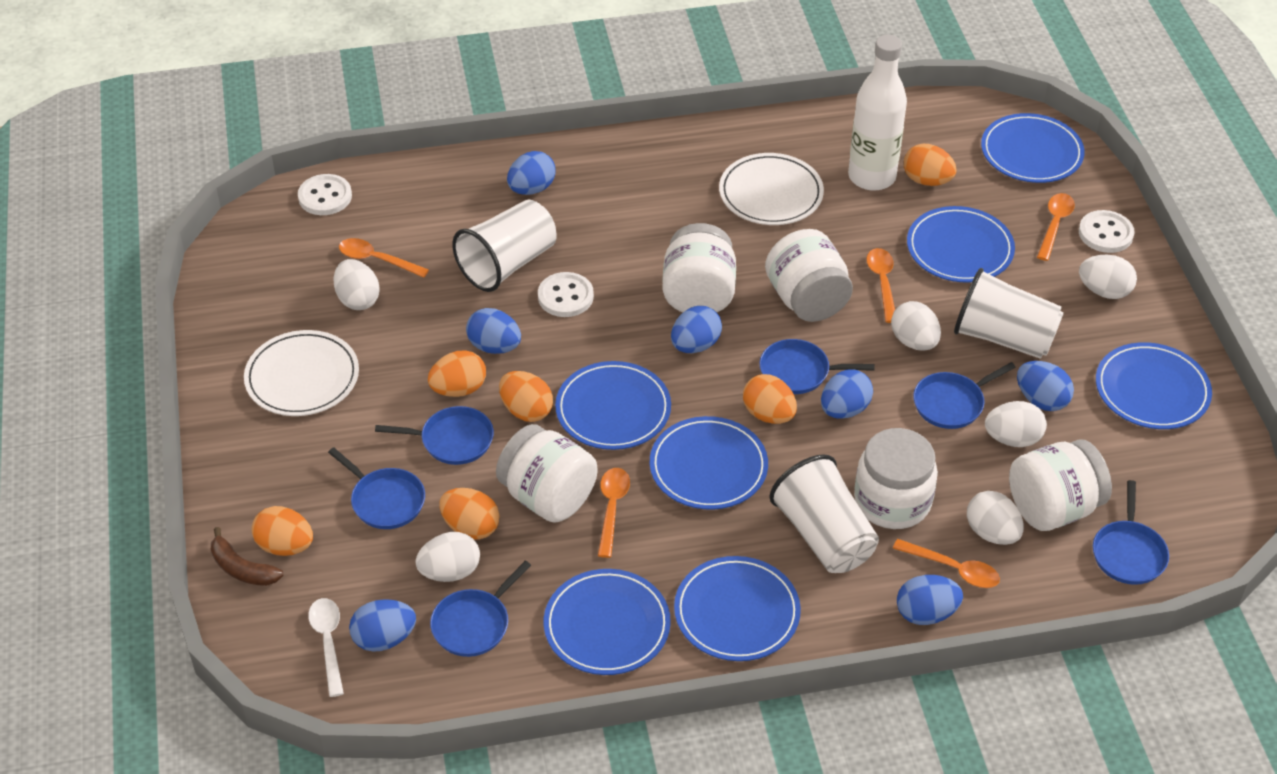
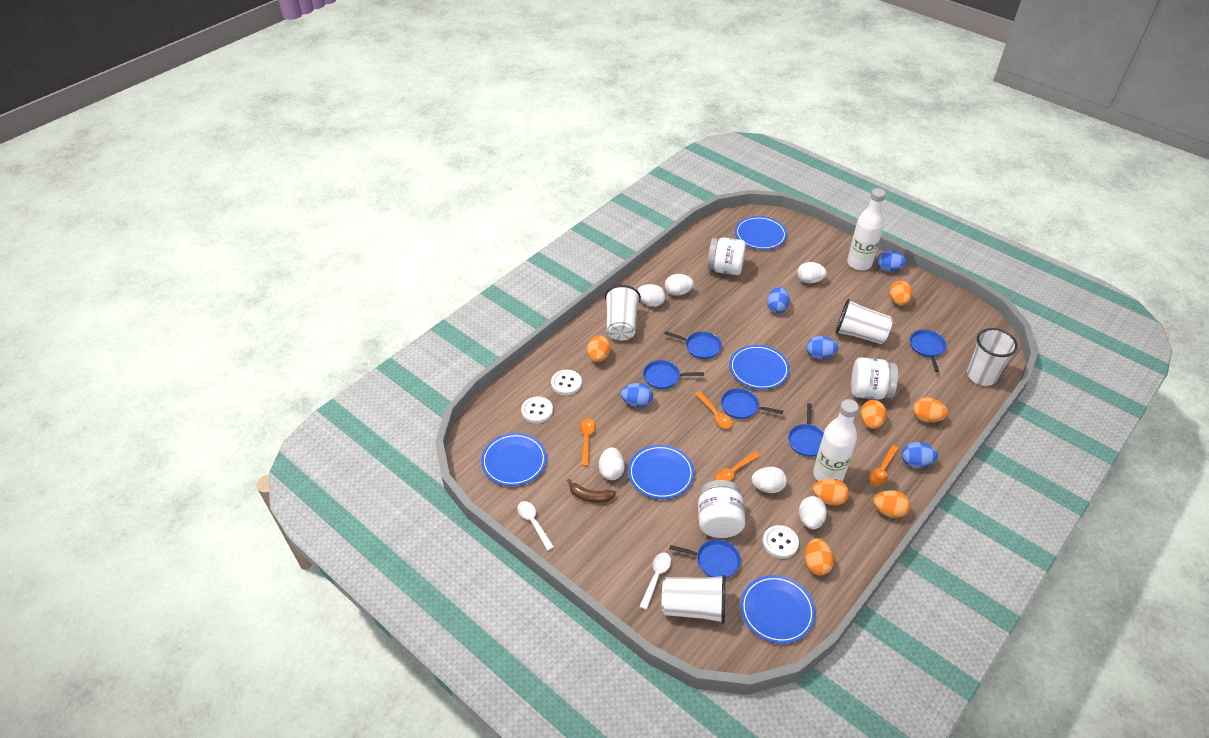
blue egg: [349,599,416,652] [466,308,521,354] [507,151,555,195] [671,306,722,353] [821,369,873,419] [897,575,963,625] [1017,361,1074,411] = 7 -> [621,383,653,408] [767,287,790,313] [807,336,839,359] [877,250,906,272] [902,442,938,468] = 5
blue plate: [544,569,671,675] [555,361,671,450] [650,416,768,510] [674,556,801,661] [907,206,1015,283] [981,113,1085,183] [1096,342,1212,429] = 7 -> [481,433,547,486] [628,445,694,499] [729,345,790,389] [735,216,787,250] [740,575,816,644] = 5
orange egg: [252,506,313,556] [428,350,486,397] [439,488,500,539] [499,371,553,422] [743,374,797,424] [904,144,956,186] = 6 -> [587,335,611,362] [805,538,834,575] [813,479,849,506] [861,400,887,429] [873,490,910,518] [889,281,912,306] [913,398,948,423] = 7
orange spoon: [339,238,429,278] [598,468,630,558] [867,248,895,323] [893,539,1000,588] [1037,193,1075,261] = 5 -> [580,418,595,466] [695,391,732,429] [714,451,760,481] [869,445,899,486] = 4
white bottle: [848,35,907,191] = 1 -> [813,399,858,481] [847,188,886,270] = 2
white cup: [452,200,557,292] [769,455,879,573] [954,268,1064,359] = 3 -> [605,285,641,340] [662,575,726,624] [835,299,893,344] [967,328,1018,386] = 4
white jar: [496,424,597,523] [663,223,736,312] [765,229,853,322] [854,428,938,529] [1009,439,1112,531] = 5 -> [698,480,745,538] [707,237,746,275] [851,357,898,399] = 3
white plate: [244,330,359,416] [719,153,824,225] = 2 -> none = 0
white spoon: [308,598,344,697] = 1 -> [517,501,554,551] [639,552,671,610] = 2

